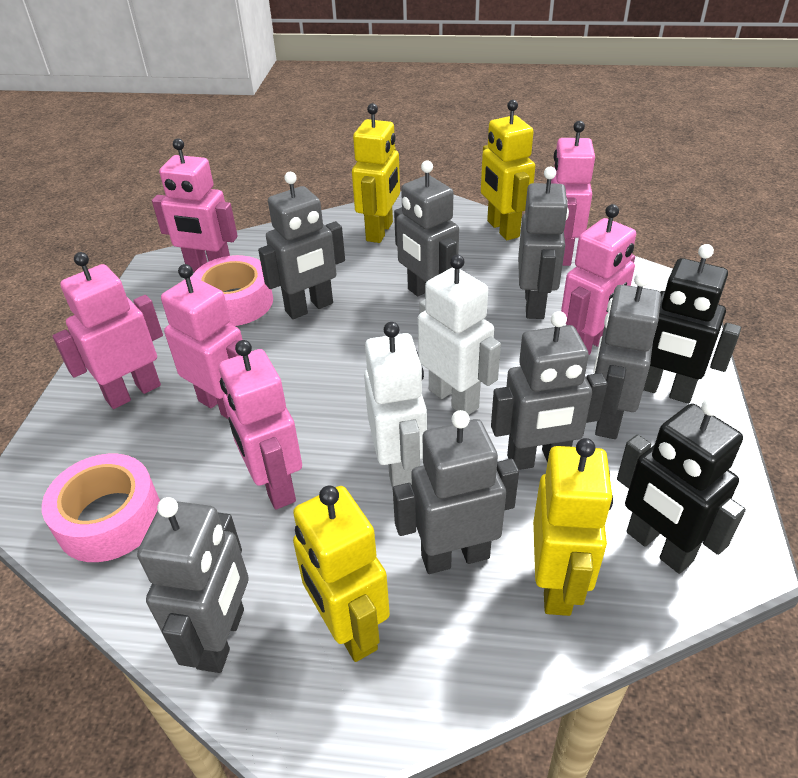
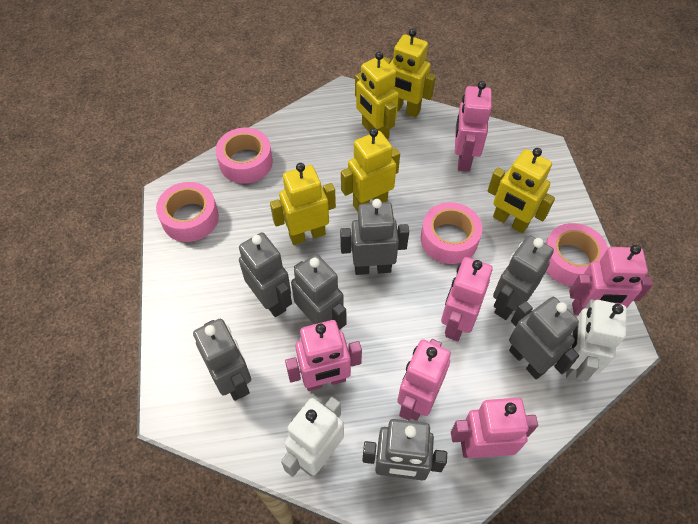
black robot: [617,398,746,574] [643,244,741,404] = 2 -> none = 0
pink tape: [42,454,160,562] [192,255,273,326] = 2 -> [156,182,219,242] [216,128,273,183] [421,202,482,264] [545,223,608,286] = 4
yellow robot: [293,486,390,662] [352,103,400,243] [481,100,535,240] [533,438,613,616] = 4 -> [270,163,336,245] [341,128,400,212] [355,52,399,139] [383,28,436,117] [488,148,555,233] = 5

